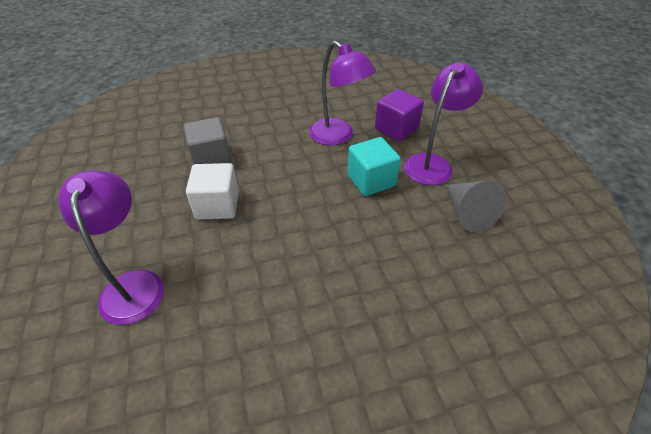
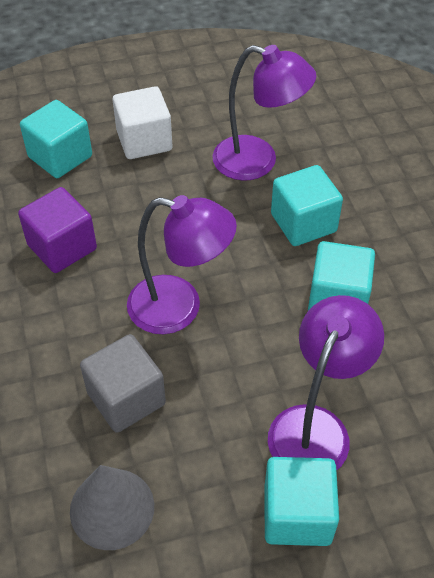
turquoise cube: [347,137,401,196] = 1 -> [20,100,92,178] [265,457,339,546] [271,165,343,246] [308,241,375,311] = 4

